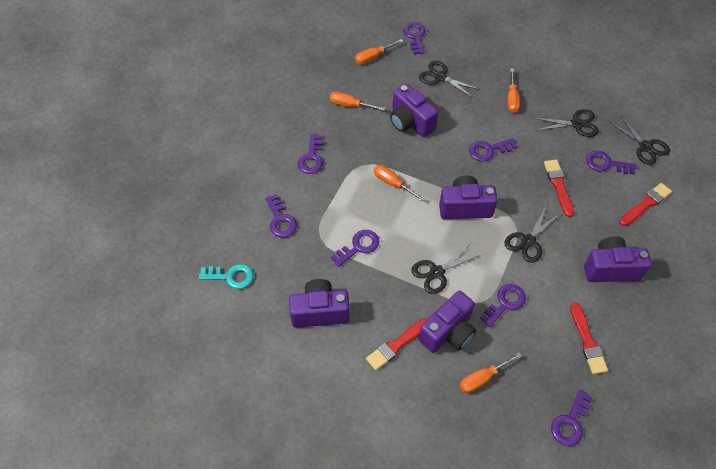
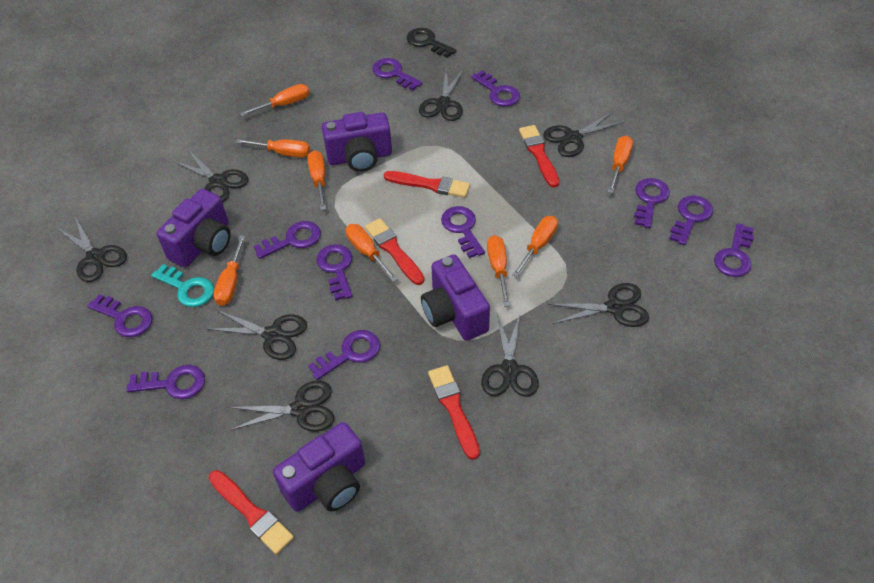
black key: none = 0 -> [407,28,456,58] = 1
black scissors: [411,243,480,294] [419,61,480,98] [504,207,561,263] [534,109,599,137] [609,115,670,165] = 5 -> [57,217,127,282] [173,150,248,202] [207,310,307,360] [229,381,334,432] [419,69,464,121] [481,314,539,397] [543,111,624,157] [548,283,649,327] = 8
orange screwdriver: [330,91,385,111] [355,39,403,64] [374,165,425,202] [460,353,522,393] [507,68,520,113] = 5 -> [213,236,245,306] [236,139,310,158] [240,84,309,116] [307,150,326,210] [346,224,398,282] [487,235,510,307] [512,216,558,277] [608,136,633,193] = 8
purple camera: [289,279,350,328] [390,84,438,137] [419,291,476,353] [439,175,498,219] [584,236,652,282] = 5 -> [157,189,231,268] [273,422,365,512] [322,112,392,172] [421,255,490,341] = 4
purple key: [265,194,297,237] [298,134,323,174] [331,230,379,267] [403,22,426,54] [469,138,517,161] [480,284,526,327] [551,390,592,446] [586,151,637,175] = 8 -> [87,294,152,337] [126,365,205,399] [254,221,321,259] [308,330,380,380] [317,244,353,300] [372,58,423,91] [441,206,485,258] [471,70,520,107] [634,178,670,228] [669,195,713,245] [714,223,754,277] = 11
red brush: [366,318,428,370] [544,159,574,217] [570,302,608,374] [619,183,672,226] = 4 -> [209,470,294,555] [365,218,424,285] [384,171,470,198] [428,365,480,460] [519,125,559,188] = 5

